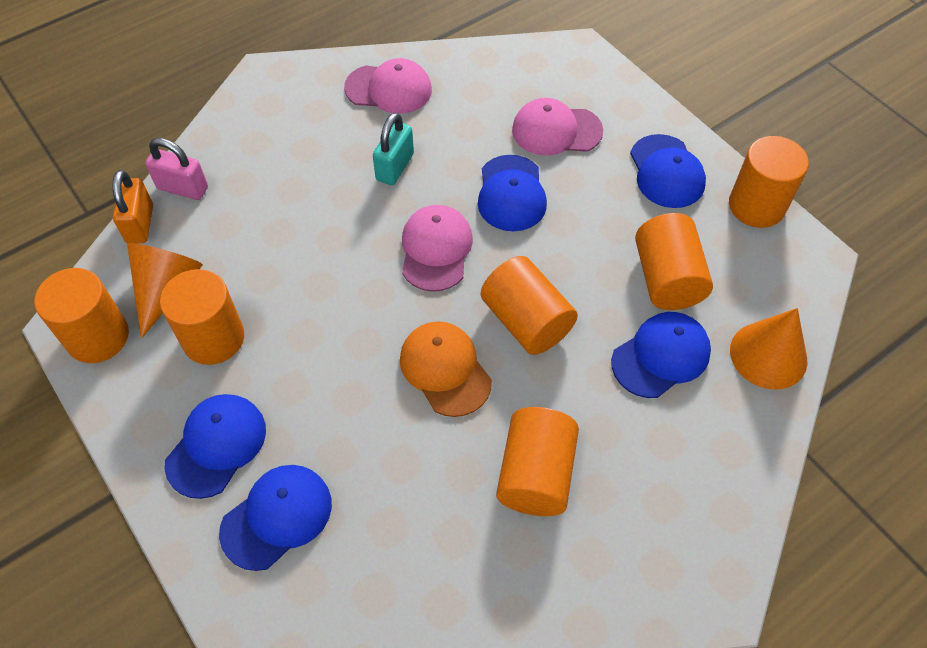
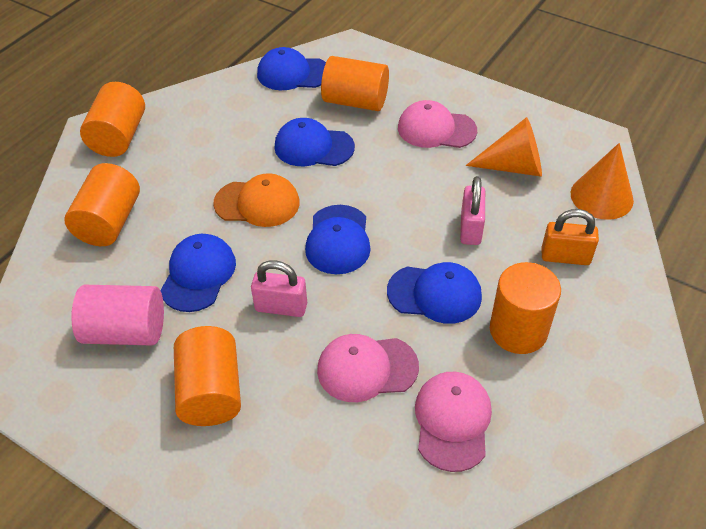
orange cylinder: [34,268,129,363] [160,269,244,365] [481,256,578,355] [496,407,579,516] [635,213,713,310] [729,136,809,228] = 6 -> [64,163,140,246] [80,82,145,157] [174,326,241,426] [321,56,389,111] [490,262,561,354] = 5
pink cylinder: none = 0 -> [71,285,164,346] = 1
pink padlock: [145,138,208,200] = 1 -> [251,260,307,317] [460,176,485,245] = 2
turquoise padlock: [373,112,414,185] = 1 -> none = 0

